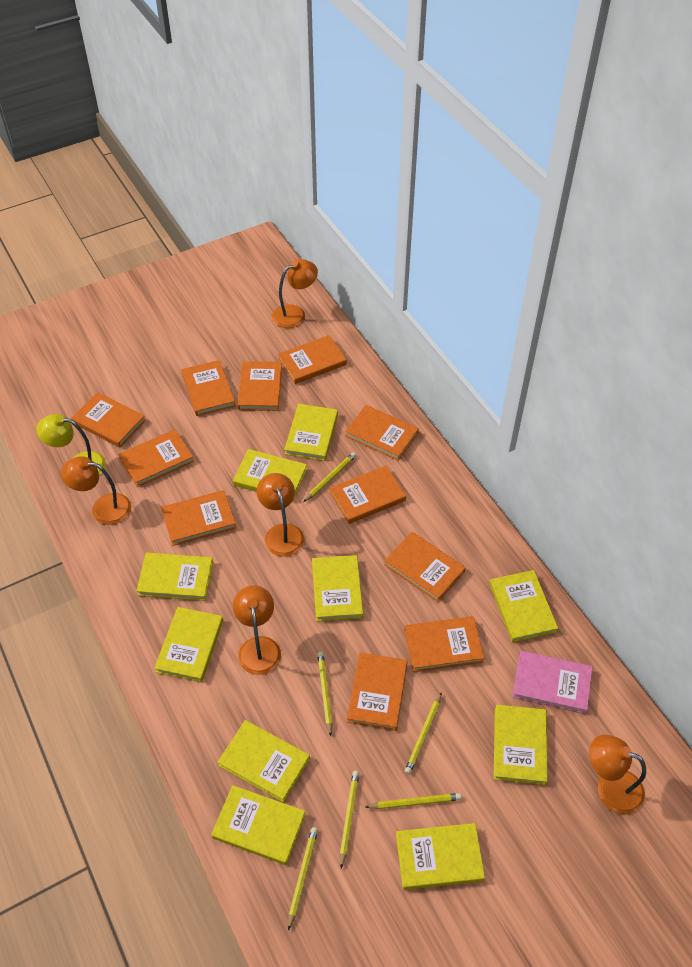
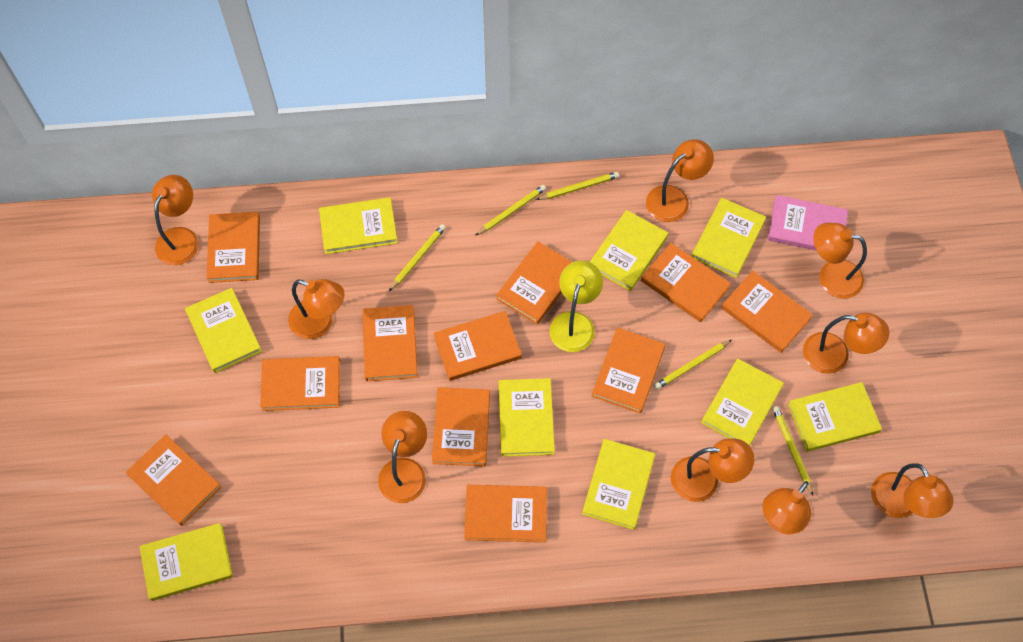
orange lamp: [61,456,131,525] [233,585,281,675] [257,473,304,557] [272,259,318,328] [589,735,646,814] = 5 -> [152,175,199,265] [288,279,344,339] [378,411,427,503] [646,139,714,222] [671,438,754,502] [763,481,811,534] [803,313,889,374] [813,223,867,299] [871,463,953,518] = 9
yellow book: [137,553,213,601] [154,607,223,682] [211,785,306,865] [217,720,310,803] [233,449,307,501] [284,404,338,461] [312,555,363,621] [396,823,485,890] [490,570,558,643] [494,705,548,785] = 10 -> [139,523,233,601] [185,288,262,373] [319,197,398,254] [498,378,555,457] [582,439,655,530] [590,210,668,291] [691,198,766,278] [701,358,784,446] [788,382,882,452] = 9
yellow pencil: [288,827,318,931] [304,452,356,502] [317,652,332,736] [340,771,359,868] [365,793,462,809] [405,692,442,774] = 6 -> [389,224,446,291] [475,185,546,236] [536,172,619,200] [654,340,732,389] [772,406,813,495] = 5

